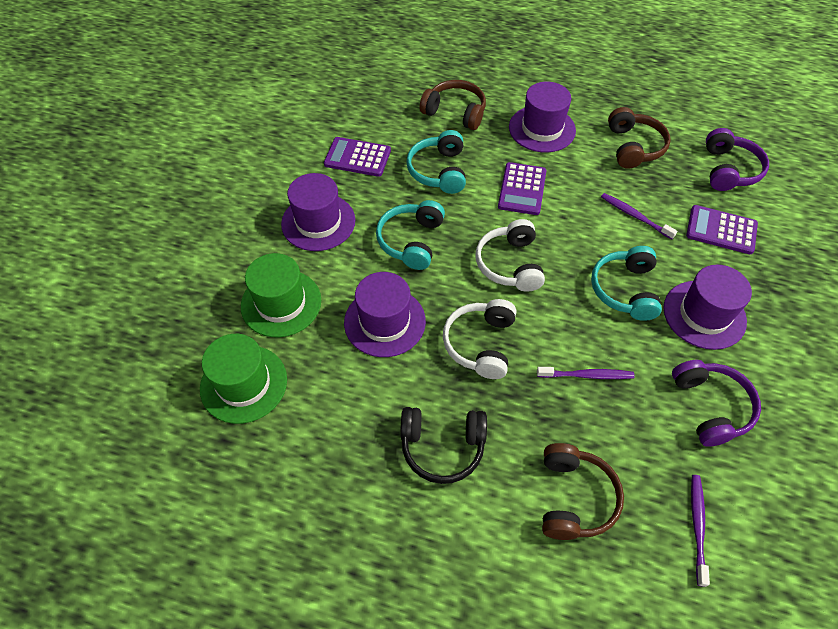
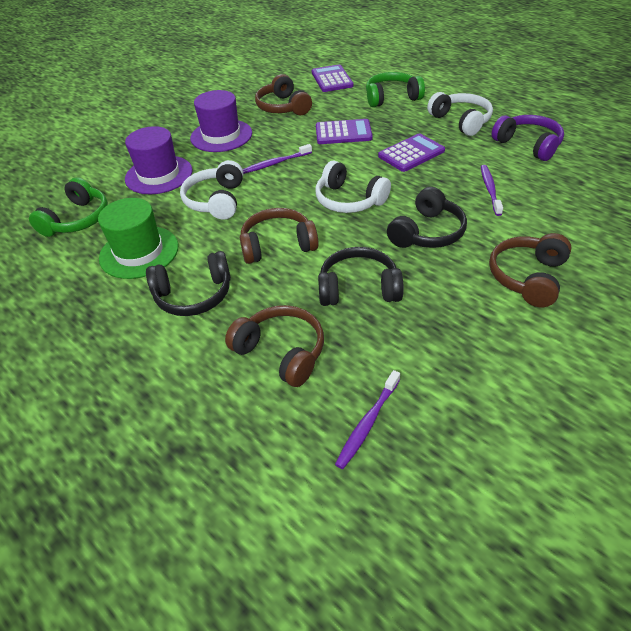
black headphones: [400,407,487,484] = 1 -> [146,251,231,316] [318,247,404,306] [387,187,467,248] = 3
brown headphones: [419,80,486,130] [542,443,624,540] [608,107,671,169] = 3 -> [225,305,324,387] [240,208,319,264] [255,74,312,115] [489,233,572,307] = 4
green hat: [200,334,287,424] [241,253,321,337] = 2 -> [98,198,179,279] = 1
green headphones: none = 0 -> [29,177,108,237] [366,72,425,107] = 2
purple hat: [281,173,355,251] [344,272,426,357] [509,82,576,152] [664,265,752,350] = 4 -> [125,126,193,194] [190,90,252,152] = 2
purple headphones: [672,360,761,446] [706,128,769,191] = 2 -> [492,115,564,161] = 1
turquoise headphones: [376,200,445,270] [406,130,466,194] [591,246,662,321] = 3 -> none = 0
white headphones: [443,299,516,379] [476,219,545,292] = 2 -> [180,160,243,220] [315,161,391,213] [427,92,493,136] = 3

